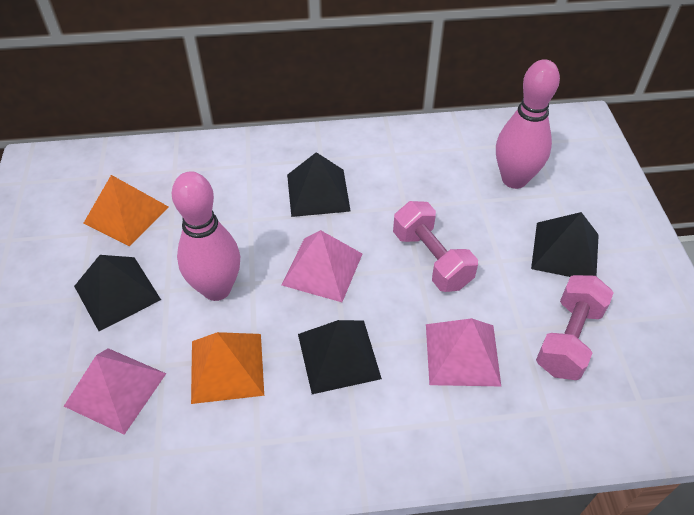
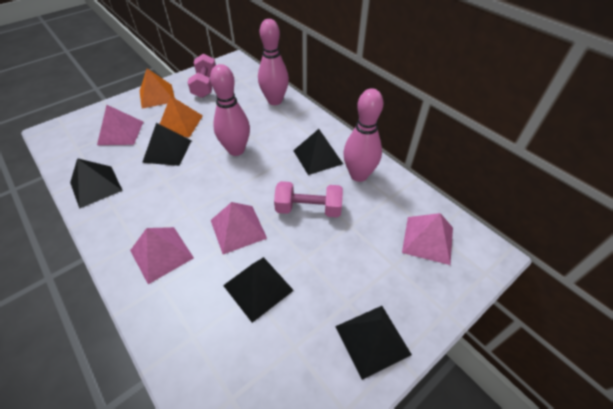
black pyramid: [74,255,161,331] [287,152,350,217] [298,320,382,394] [531,212,599,277] = 4 -> [70,158,123,209] [142,123,192,166] [223,257,294,323] [293,129,343,175] [335,306,412,380] = 5
pink bowling pin: [172,171,240,301] [496,59,560,189] = 2 -> [210,64,250,156] [258,19,289,105] [343,88,383,182] = 3
pink pyramid: [64,348,166,435] [282,230,362,302] [426,318,501,386] = 3 -> [97,105,143,145] [130,227,194,284] [211,202,267,254] [402,213,453,265] = 4

